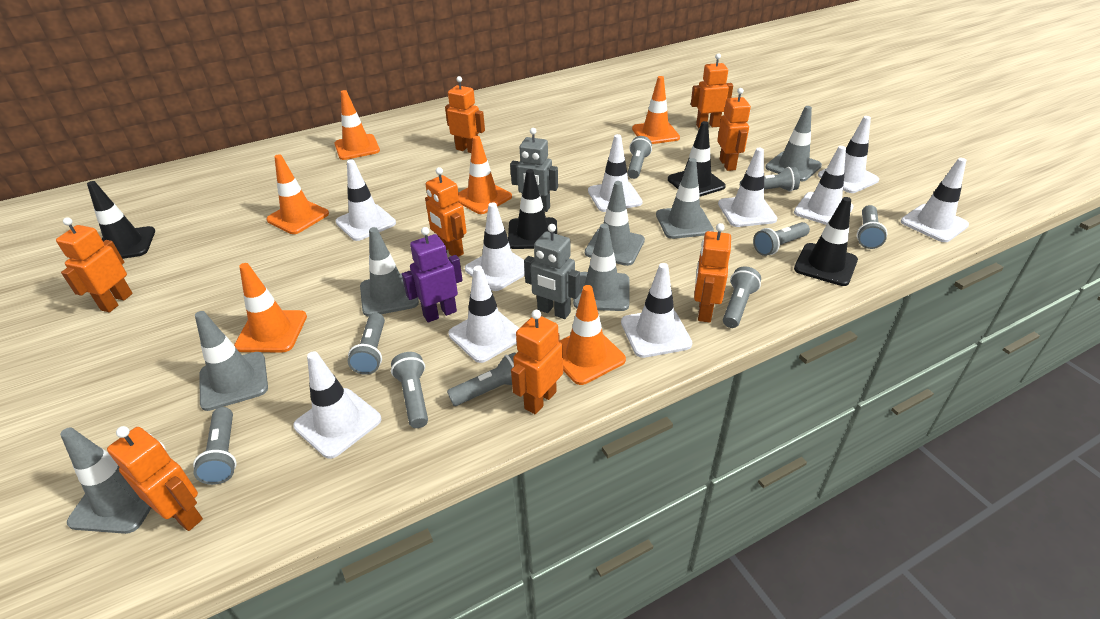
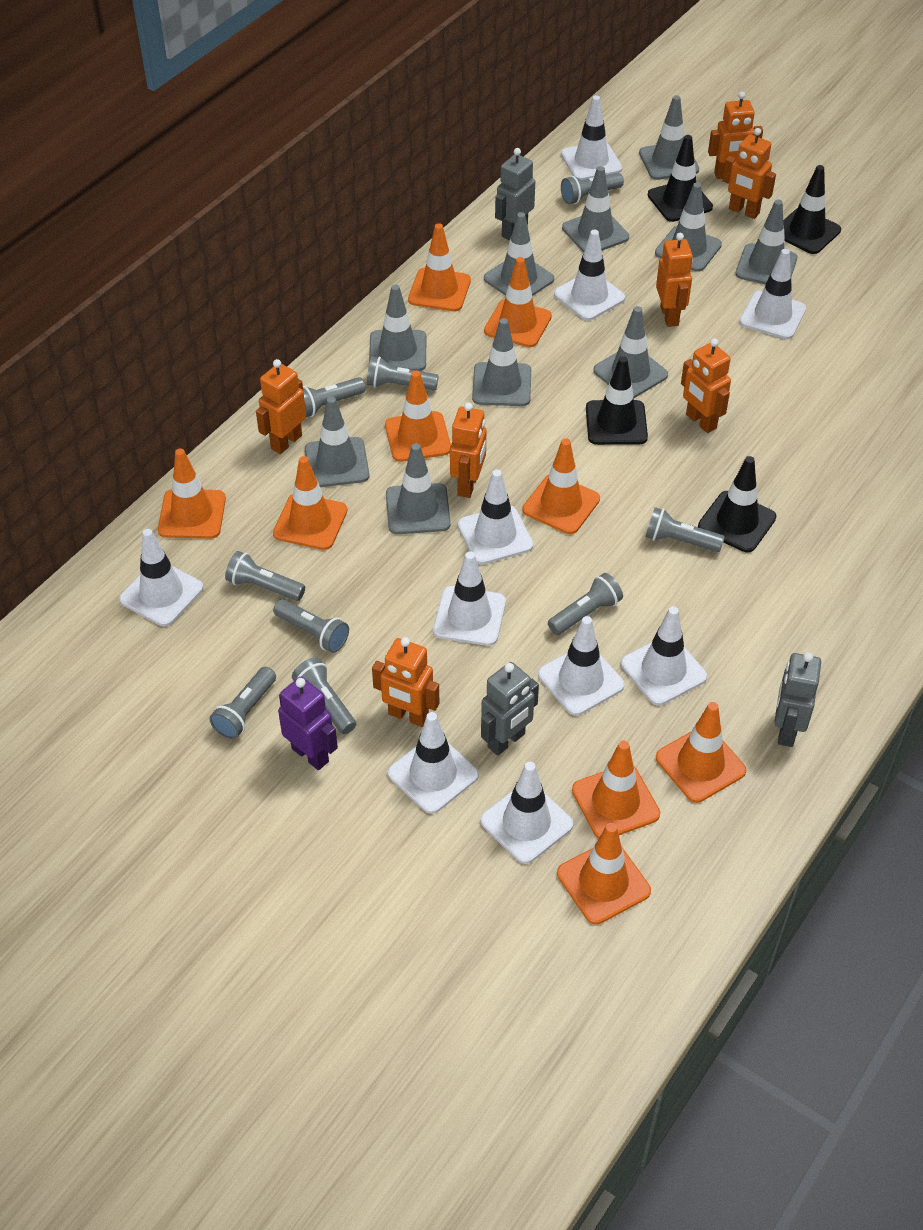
grey robot: [510,128,558,212] [524,224,580,319] = 2 -> [481,662,539,756] [495,148,535,240] [774,652,821,747] = 3
grey traffic cone: [60,427,151,534] [195,311,268,411] [360,227,419,317] [573,224,629,311] [585,181,645,266] [656,158,714,239] [765,106,822,181] = 7 -> [305,396,369,487] [369,284,426,371] [386,443,451,534] [472,318,531,406] [484,212,554,296] [562,166,629,253] [593,306,668,398] [639,95,699,180] [655,182,722,272] [735,200,797,285] = 10
orange robot: [56,217,133,312] [107,426,203,531] [425,167,467,257] [445,76,485,153] [511,310,563,414] [691,53,733,128] [694,223,731,323] [717,88,751,171] = 8 -> [256,359,306,454] [372,637,439,727] [450,402,486,498] [656,233,693,327] [681,338,731,433] [708,92,763,179] [722,128,776,219] = 7
orange traffic cone: [234,263,307,352] [266,154,329,234] [334,90,380,160] [458,136,512,214] [560,285,626,385] [632,76,680,144] = 6 -> [158,448,226,539] [273,456,347,550] [385,371,451,462] [408,223,471,311] [484,257,552,347] [522,438,600,534] [557,823,651,925] [572,741,660,839] [656,702,746,803] = 9

